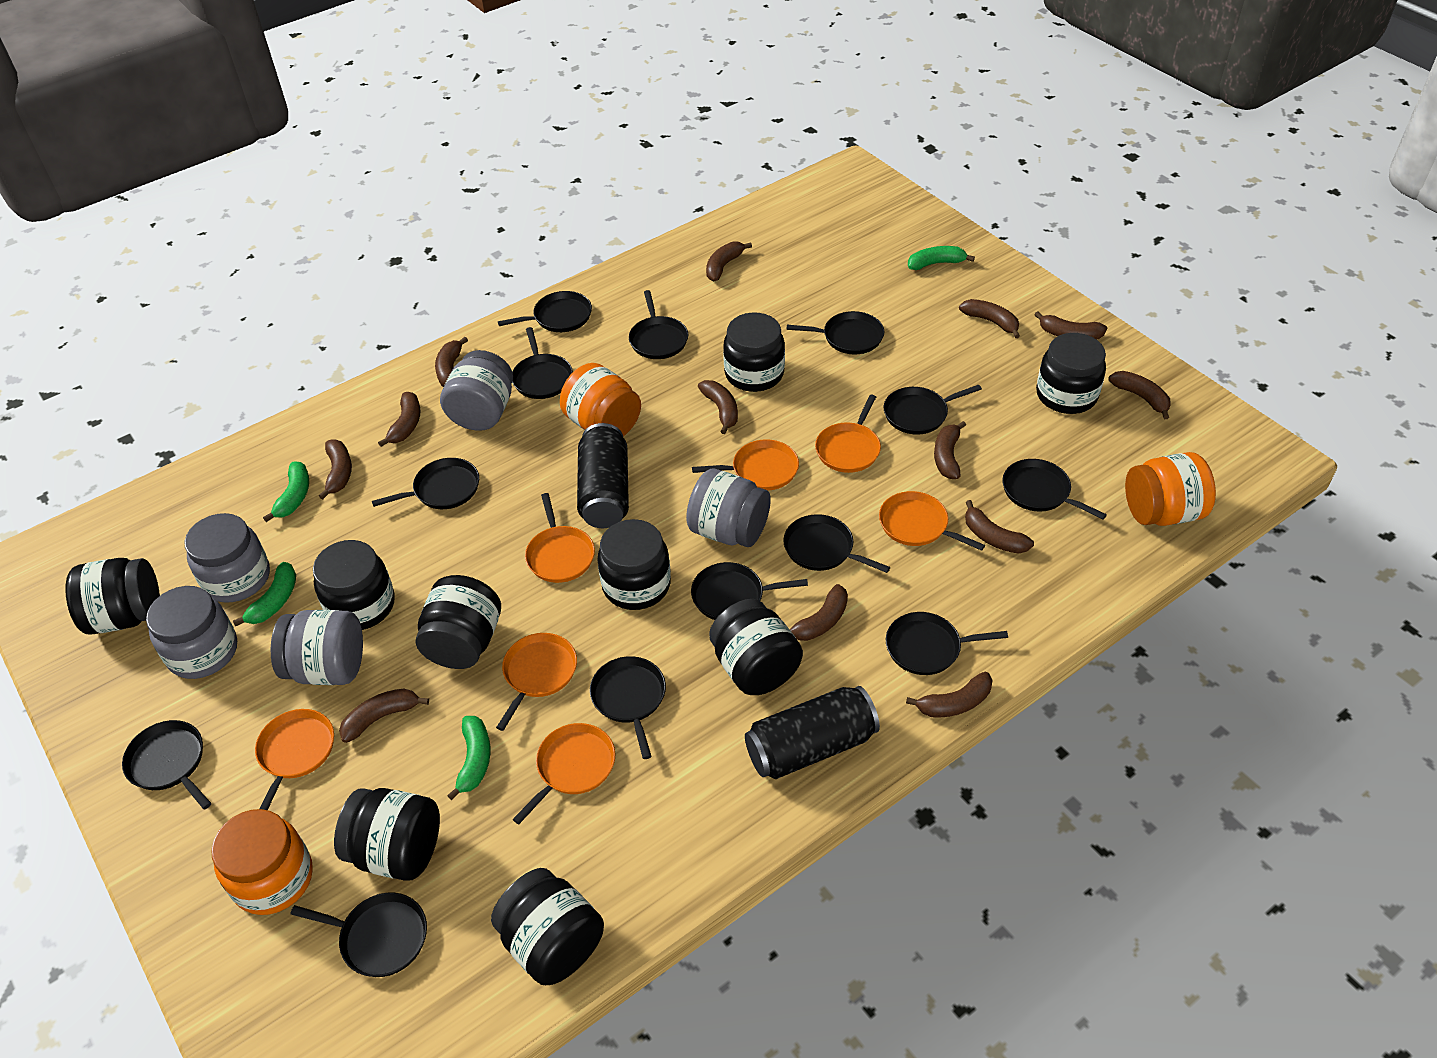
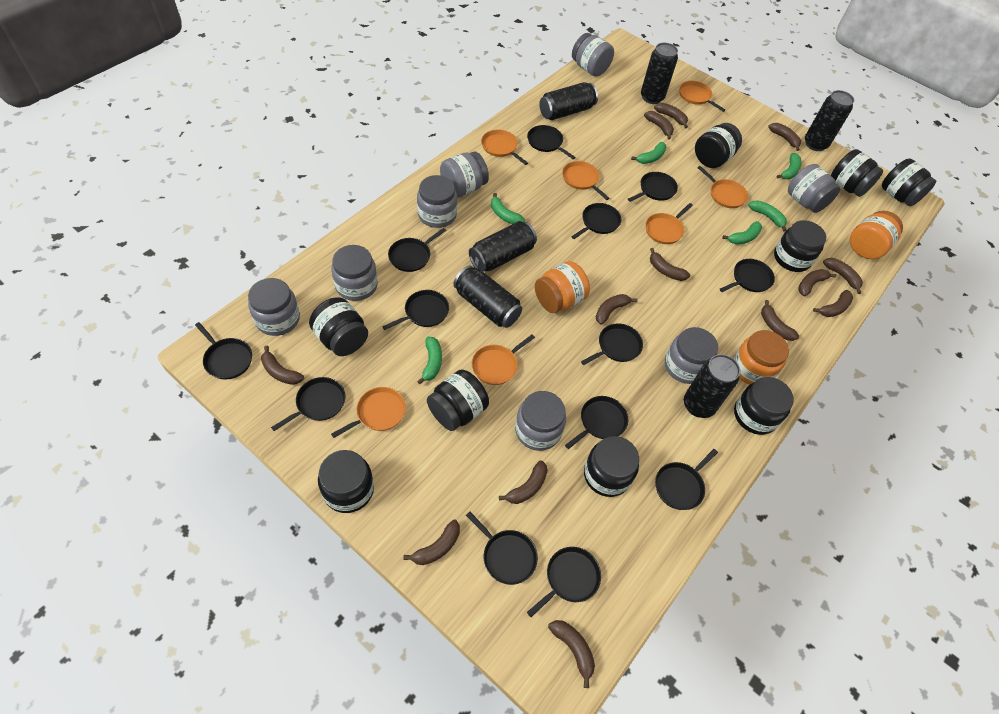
black can: [577,423,629,528] [745,686,880,779] = 2 -> [453,265,522,328] [469,221,537,272] [539,82,598,120] [641,43,678,104] [684,354,740,418] [805,90,854,151] = 6
green banana: [233,562,296,627] [263,462,309,522] [447,716,490,800] [908,246,975,270] = 4 -> [417,337,442,384] [491,193,525,224] [631,142,666,164] [722,221,762,244] [748,200,787,232] [777,153,802,179] = 6
grey jar: [146,586,237,679] [184,513,270,603] [271,610,363,685] [440,350,513,431] [686,469,771,547] = 5 -> [248,278,300,336] [331,245,378,301] [417,175,457,228] [440,151,489,198] [515,391,566,451] [572,33,614,76] [665,327,718,384] [788,164,840,213] = 8

